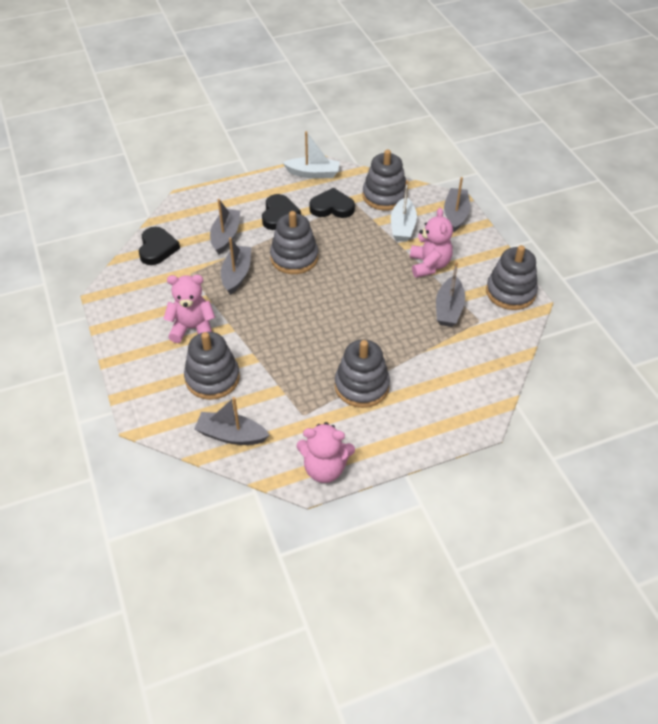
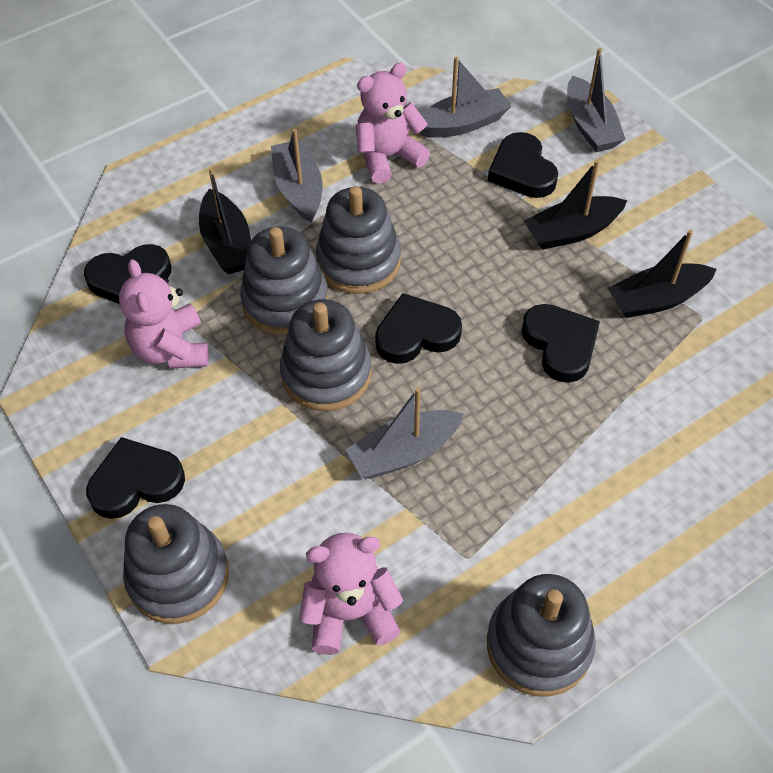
black boat: none = 0 -> [199,167,251,274] [524,160,627,250] [608,230,716,318] = 3
black heart: [139,227,180,265] [262,194,301,230] [309,188,355,218] = 3 -> [84,244,171,304] [86,437,185,519] [375,293,462,364] [488,132,558,198] [522,304,600,383] = 5
grey boat: [194,397,269,445] [210,199,240,255] [221,237,251,295] [436,262,465,327] [444,177,470,232] = 5 -> [271,129,323,222] [345,387,464,479] [419,57,511,138] [567,48,626,152] = 4
white boat: [283,131,340,178] [391,180,417,242] = 2 -> none = 0

